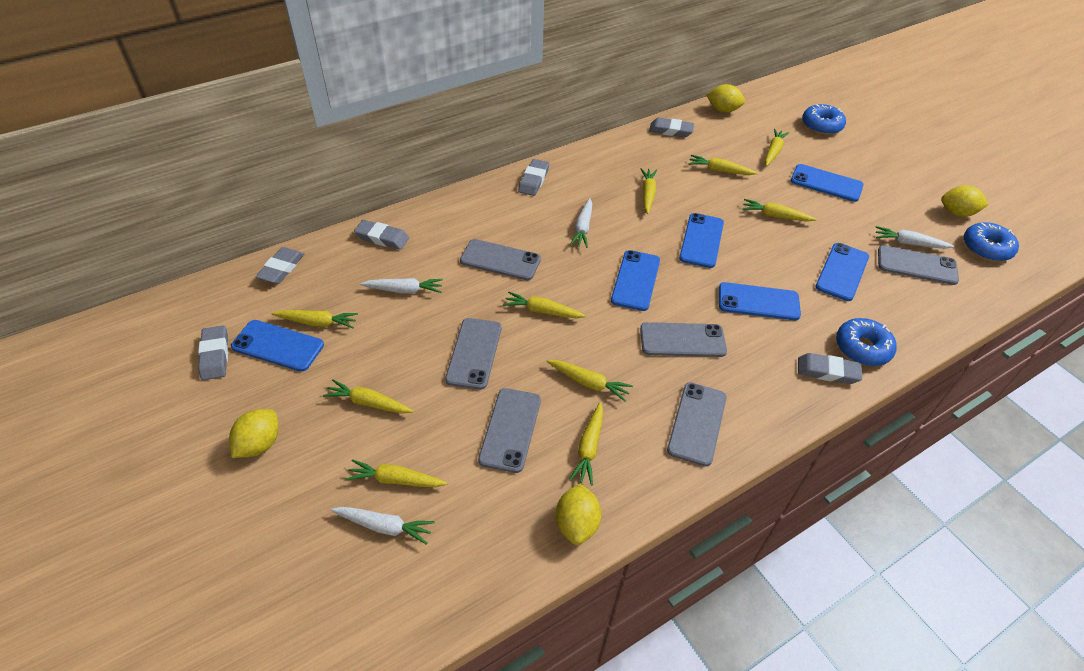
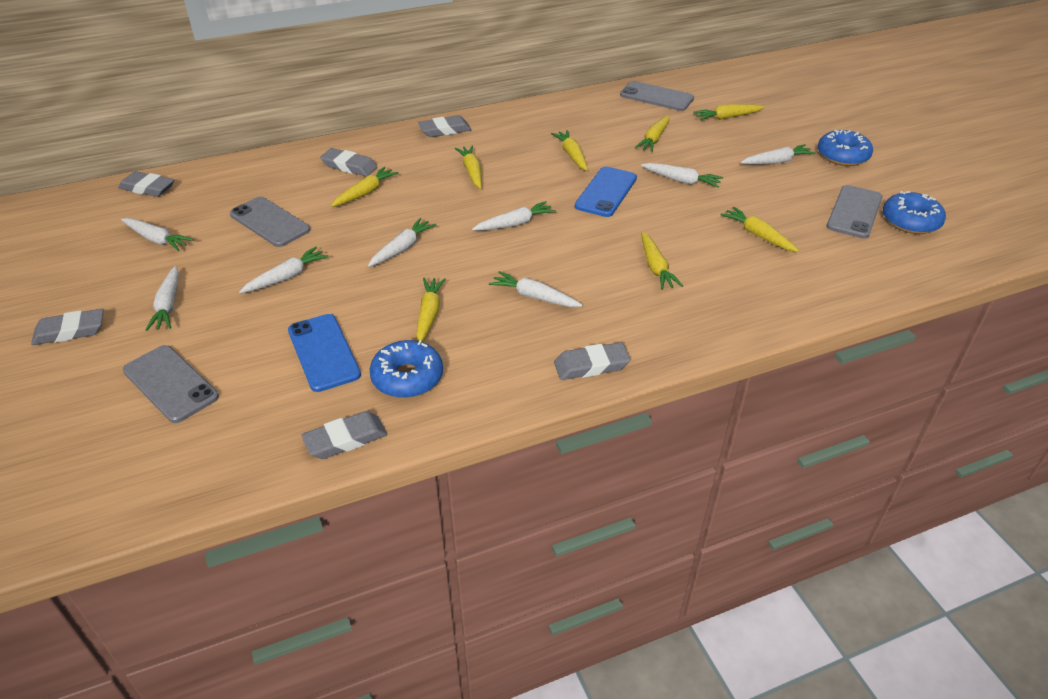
blue phone: [231,320,324,372] [611,250,660,311] [679,213,724,268] [719,282,801,320] [790,164,863,202] [815,243,869,301] = 6 -> [288,314,361,392] [575,167,637,217] = 2
grey phone: [445,318,501,390] [460,239,541,280] [478,388,541,473] [640,322,727,357] [667,382,727,466] [878,245,959,285] = 6 -> [123,345,219,423] [230,197,310,247] [620,81,694,111] [826,185,883,238] = 4
white carrot: [330,507,435,545] [360,278,443,294] [570,198,592,248] [875,226,954,249] = 4 -> [121,218,194,251] [146,266,179,331] [239,247,329,293] [368,218,436,267] [472,201,556,231] [489,271,583,307] [641,163,723,188] [740,144,816,164] = 8
yellow carrot: [272,310,358,328] [323,379,414,414] [345,459,448,487] [503,291,586,318] [546,360,633,402] [569,402,603,486] [641,168,657,214] [688,155,758,175] [742,199,817,222] [765,129,789,166] = 10 -> [331,166,399,207] [416,278,446,342] [455,145,482,189] [551,130,588,171] [635,115,670,152] [641,232,683,290] [693,104,765,121] [721,207,799,252] = 8
yellow lemon: [229,409,279,458] [556,484,601,545] [706,84,745,113] [941,185,989,217] = 4 -> none = 0

